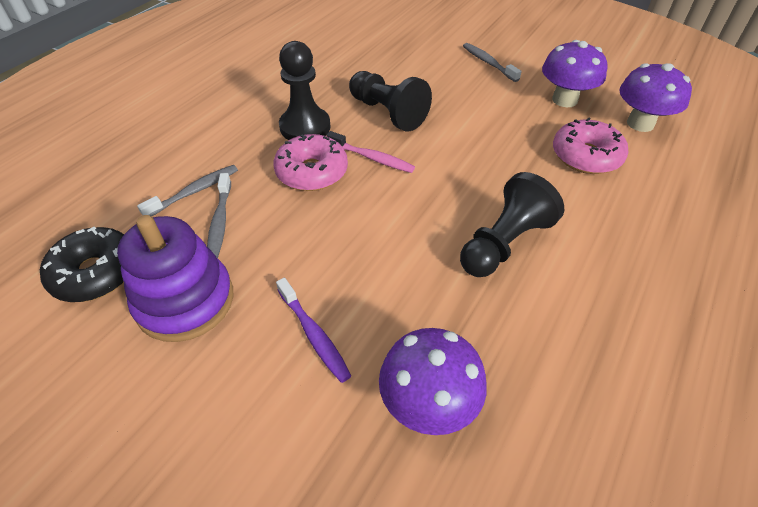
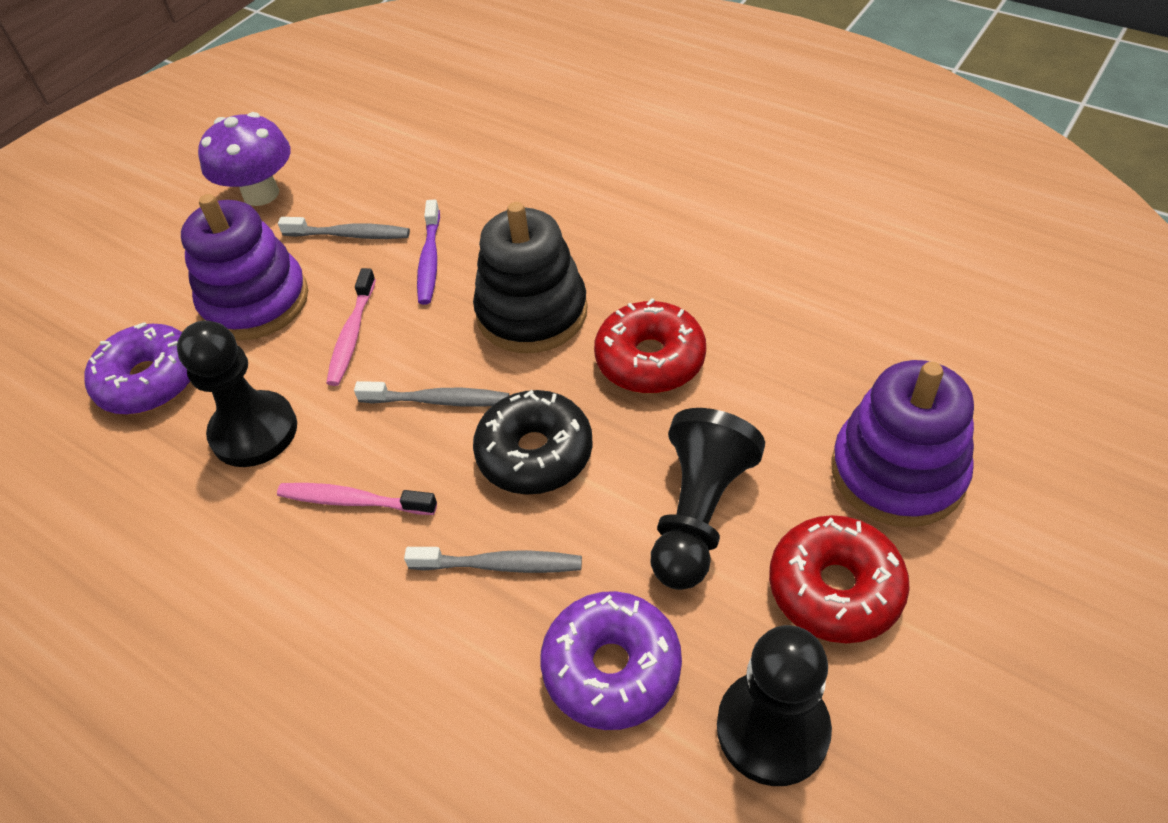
black stacking toy: none = 0 -> [473,202,588,353] = 1
pink donut: [273,134,348,191] [553,117,628,174] = 2 -> none = 0
pink toothbrush: [326,131,415,173] = 1 -> [277,483,437,515] [326,268,376,386] = 2
purple donut: none = 0 -> [84,322,191,415] [540,591,682,730] = 2
purple mushroom: [379,328,487,435] [542,40,607,107] [619,63,692,132] = 3 -> [198,112,291,206] = 1
purple stacking toy: [117,215,234,342] = 1 -> [181,194,308,340] [831,360,974,527] = 2
red donut: none = 0 -> [594,298,706,394] [769,515,910,643] = 2

